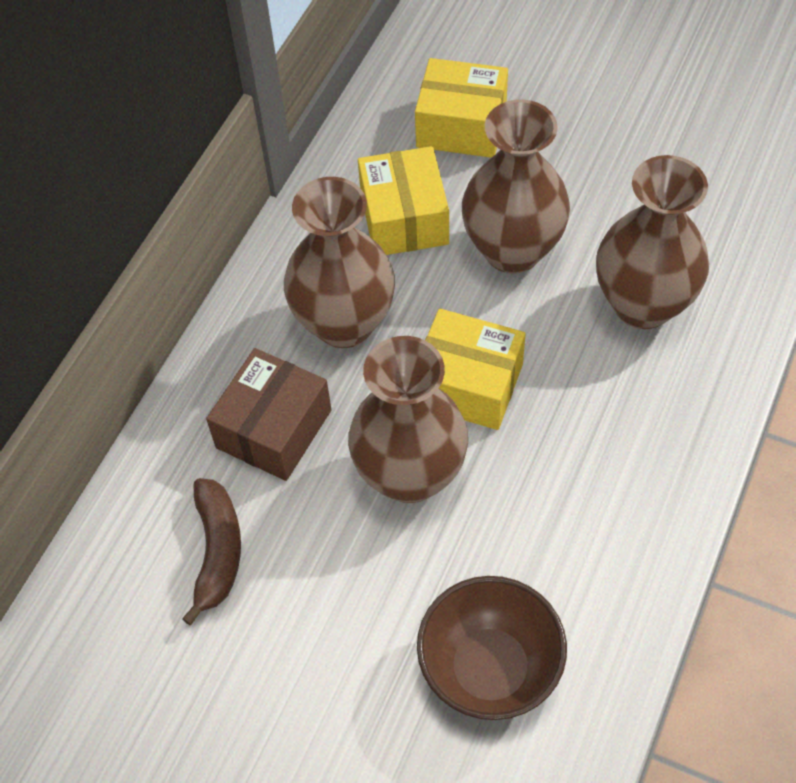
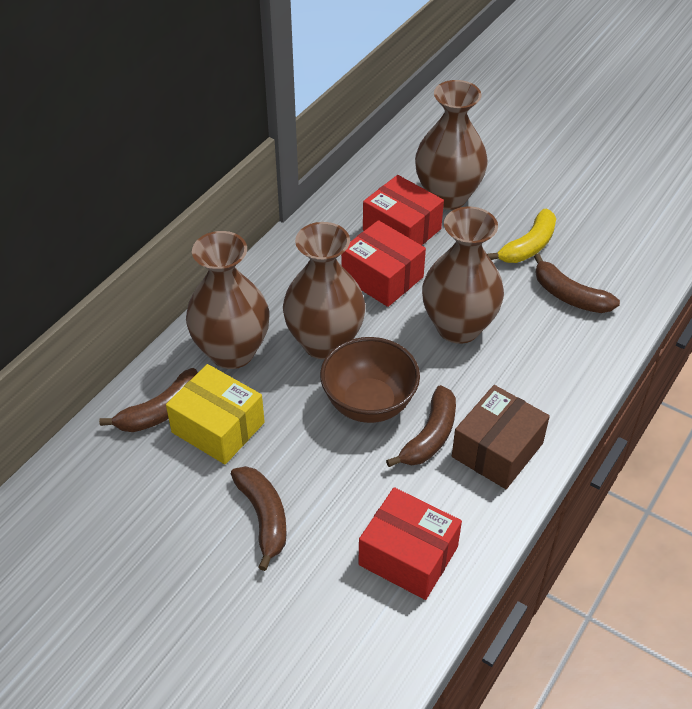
brown banana: [182,478,241,625] = 1 -> [99,368,198,432] [231,466,287,571] [386,385,456,467] [534,253,620,313] = 4
red box: none = 0 -> [341,220,426,307] [358,487,462,600] [363,175,444,245] = 3
yellow banana: none = 0 -> [487,209,556,263] = 1
yellow box: [358,146,449,255] [415,58,508,157] [425,308,526,430] = 3 -> [166,364,265,464] = 1

